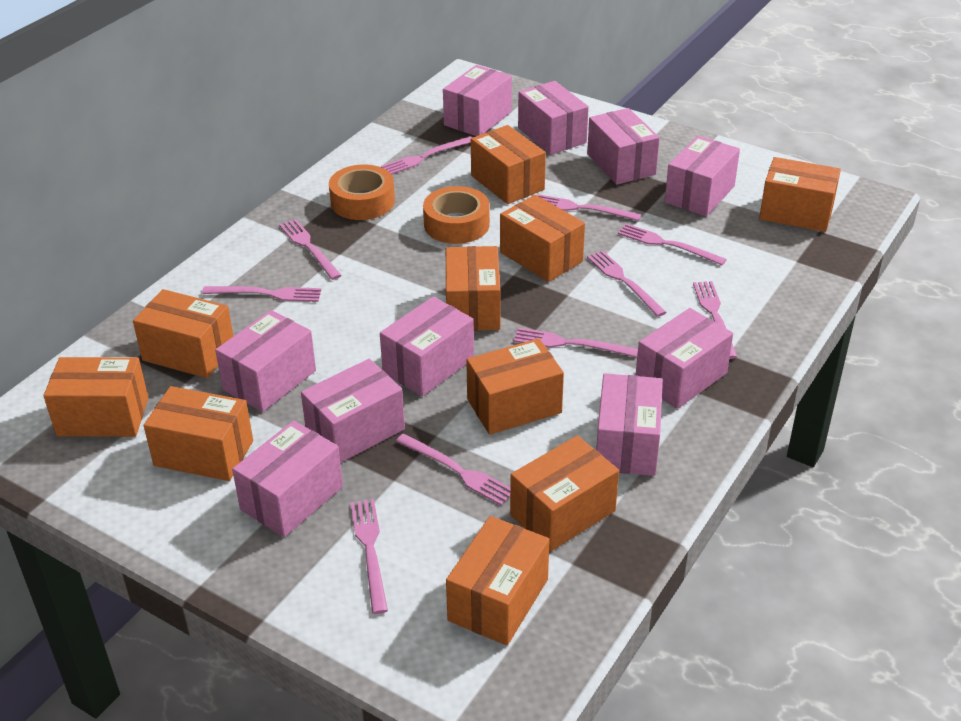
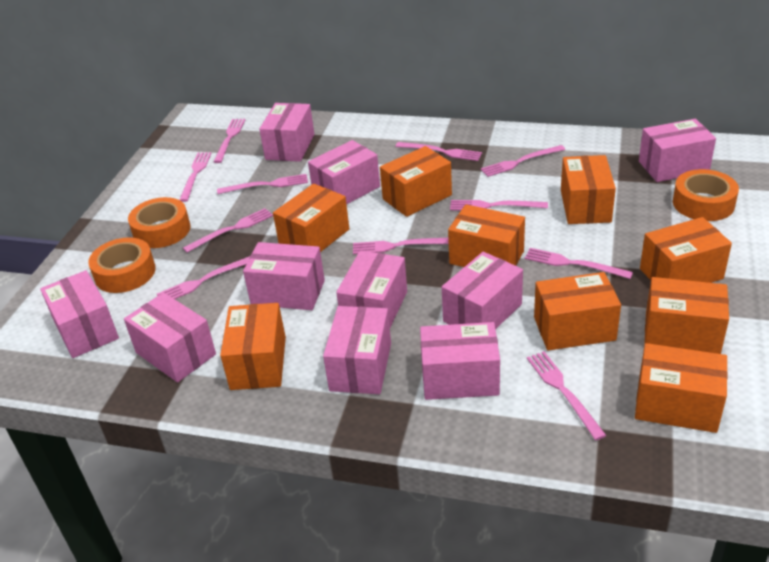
orange box: [44,357,148,437] [133,289,233,378] [144,386,253,481] [446,246,500,331] [446,516,550,645] [466,338,564,435] [471,125,546,204] [500,195,585,282] [510,436,619,552] [759,157,841,232] = 10 -> [220,303,286,390] [273,184,349,252] [380,146,452,217] [448,204,525,267] [534,272,621,350] [561,155,616,224] [635,343,728,433] [640,217,732,283] [644,277,729,354] = 9
orange tape: [329,165,395,220] [423,186,490,244] = 2 -> [88,237,156,293] [128,197,190,248] [673,169,739,221] = 3
pink fork: [202,286,322,302] [279,219,342,280] [351,499,388,614] [381,136,472,175] [396,433,510,506] [513,328,638,357] [537,194,641,221] [587,250,667,317] [618,223,727,265] [693,281,737,359] = 10 -> [157,256,250,299] [179,152,212,202] [183,208,273,253] [213,119,245,163] [217,174,308,194] [353,238,449,254] [395,142,482,161] [450,200,548,210] [480,145,565,177] [525,248,633,279] [527,351,607,440] = 11

